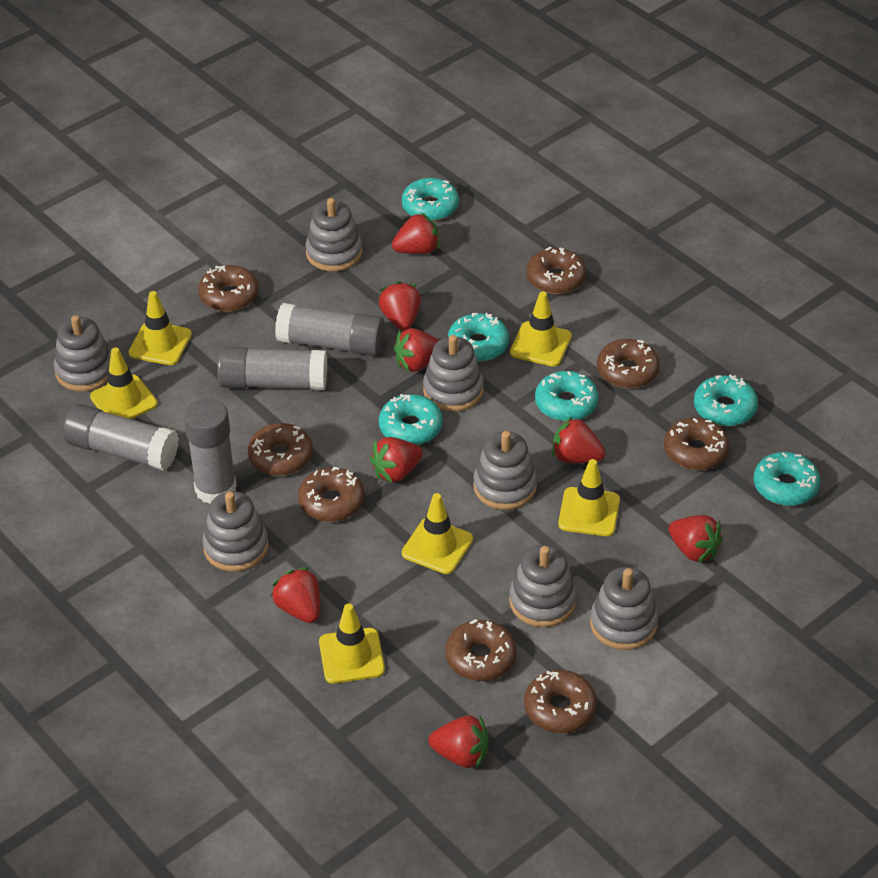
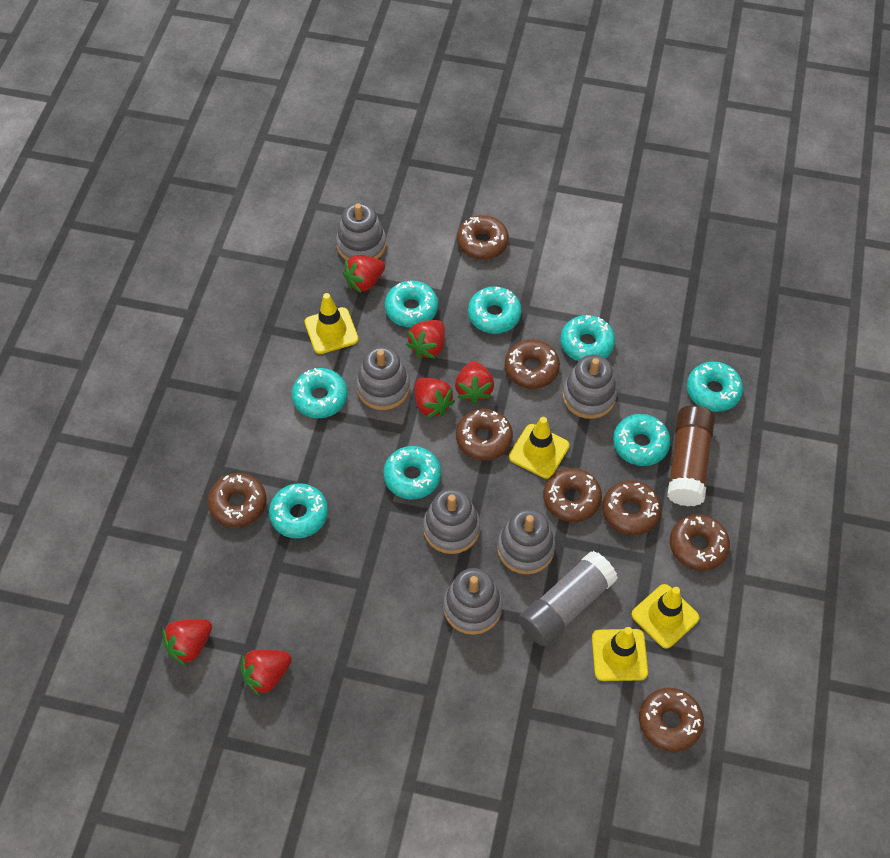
brown glue stick: none = 0 -> [667,405,715,506] = 1
grey glue stick: [63,404,179,471] [184,398,237,504] [217,347,327,390] [275,303,385,356] = 4 -> [519,551,618,646] = 1
grey stacking toy: [54,315,111,392] [202,491,269,572] [305,198,363,272] [423,335,484,412] [473,431,537,510] [509,545,577,627] [590,567,658,650] = 7 -> [336,202,386,260] [356,346,410,410] [423,488,480,554] [443,568,502,635] [497,508,555,574] [563,355,617,419] = 6
red strawberry: [271,567,320,623] [370,437,423,483] [379,281,421,331] [392,212,440,254] [394,328,439,372] [428,715,489,769] [552,416,605,463] [668,515,723,563] = 8 -> [162,619,212,666] [240,649,292,696] [343,255,385,293] [406,320,445,359] [414,378,455,418] [455,361,494,404] = 6
turquoise donut: [379,394,443,445] [402,178,459,221] [448,313,509,362] [535,371,599,421] [694,374,758,426] [753,452,820,506] = 6 -> [269,483,328,539] [292,368,348,418] [383,446,441,500] [385,281,438,327] [468,286,522,334] [560,315,615,361] [613,414,671,466] [687,361,743,412] = 8
yellow traffic cone: [90,347,158,419] [129,291,192,365] [319,603,385,684] [402,493,473,574] [510,291,572,367] [558,459,620,536] = 6 -> [304,293,359,354] [509,417,570,479] [592,627,648,681] [631,584,699,649] = 4

